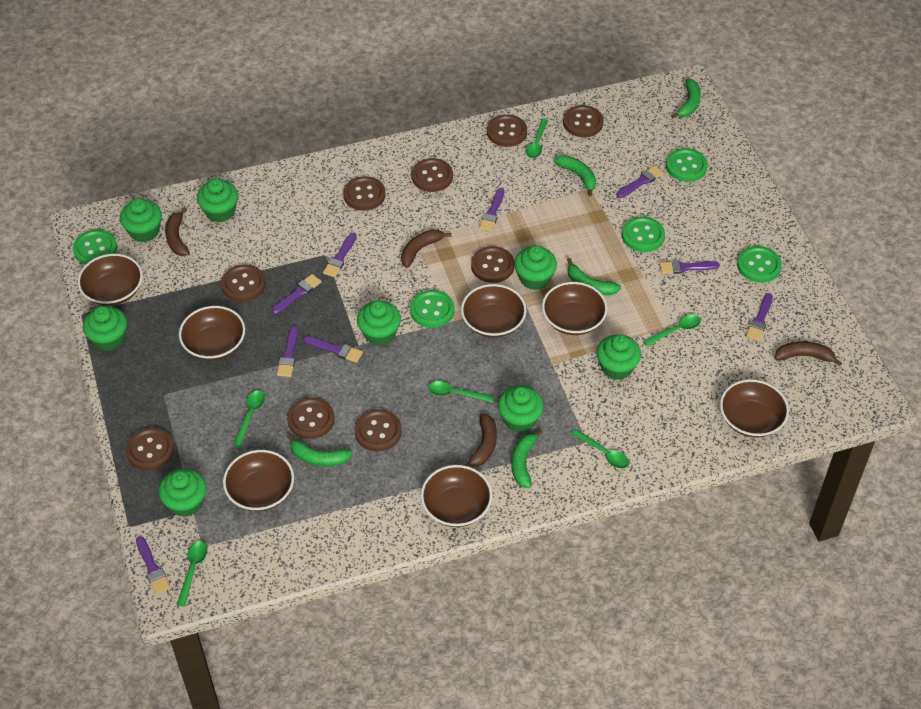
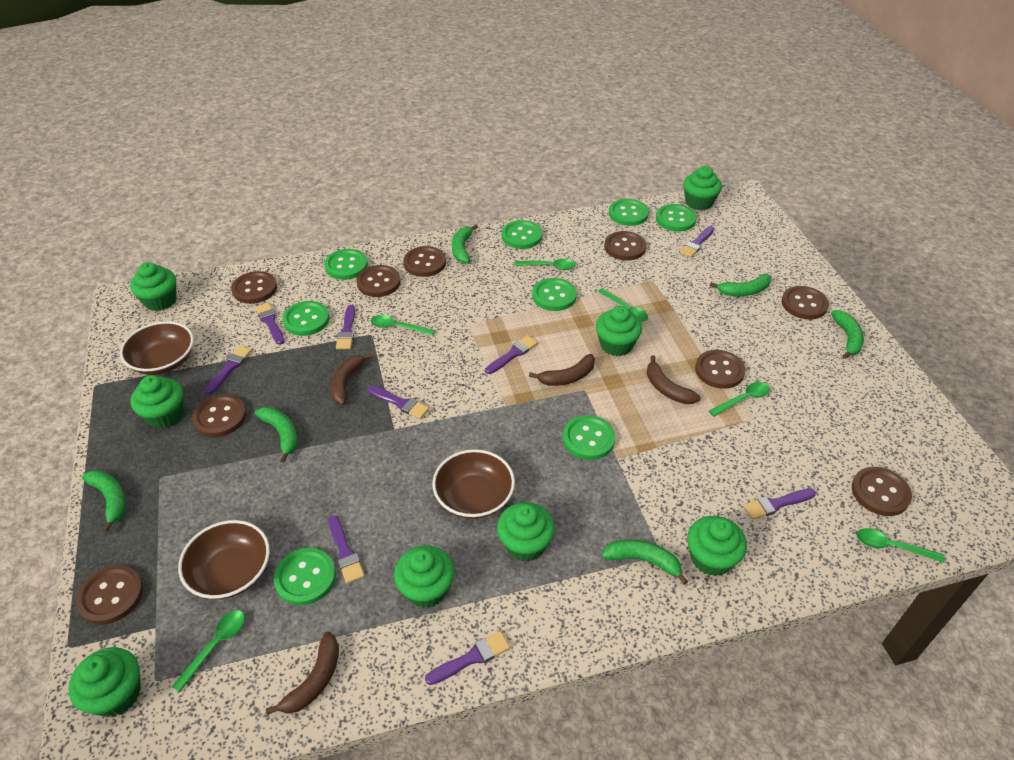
brown bowl: [78,254,143,306] [179,306,245,360] [223,450,294,511] [421,465,492,527] [461,284,526,338] [542,282,607,335] [720,379,789,438] = 7 -> [120,321,194,375] [178,520,270,599] [432,449,515,519] = 3
green banana: [287,434,353,466] [511,430,543,488] [554,155,596,197] [567,258,621,295] [671,79,701,119] = 5 -> [82,470,126,533] [255,407,297,463] [452,224,478,264] [602,540,688,585] [710,274,771,296] [831,310,864,359] = 6
green button: [73,229,117,265] [410,290,455,328] [622,216,665,252] [666,148,708,182] [737,246,782,283] = 5 -> [274,548,336,605] [282,301,329,336] [324,249,368,280] [502,220,542,249] [532,278,577,311] [563,415,615,460] [609,199,649,226] [656,204,697,231] = 8

